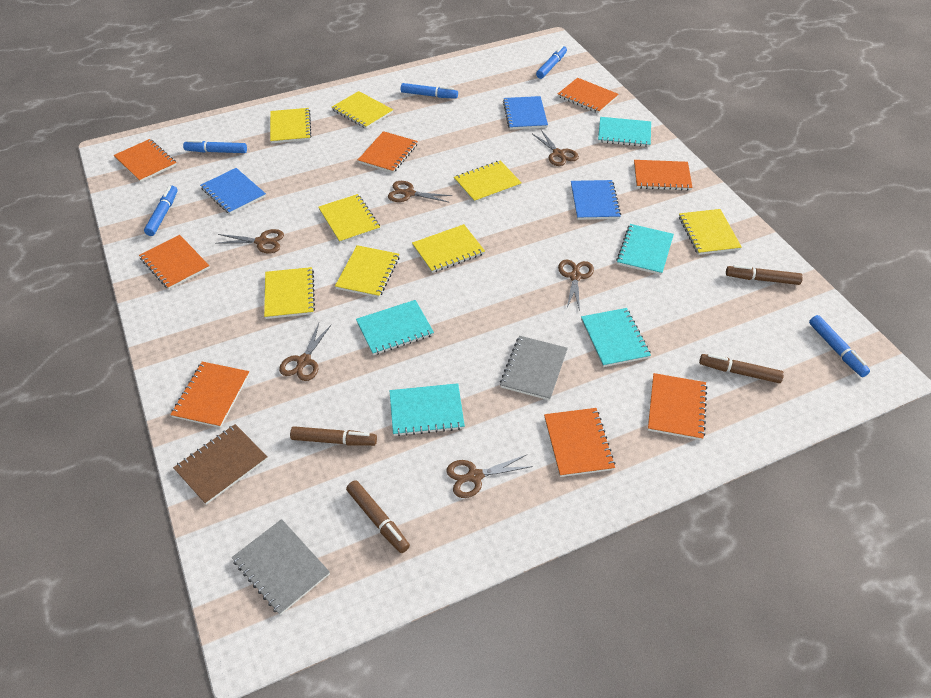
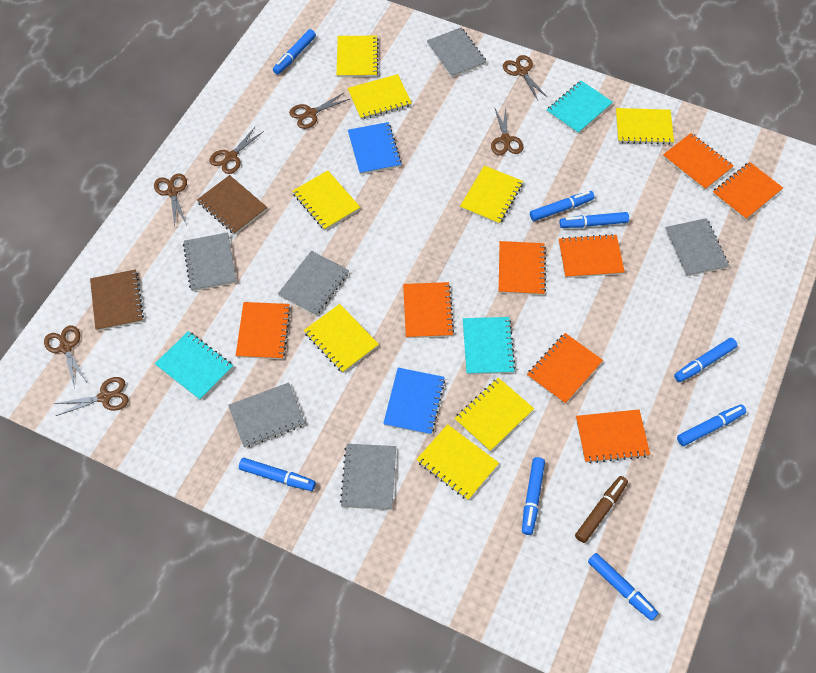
blue marker: [144,186,178,236] [183,140,247,153] [401,83,458,99] [536,45,567,79] [809,315,870,377] = 5 -> [239,458,316,491] [273,29,316,75] [522,457,545,535] [530,191,594,221] [559,212,629,228] [588,553,658,621] [674,338,737,382] [677,404,746,446] = 8
blue notebook: [200,168,266,214] [503,96,548,130] [571,180,621,220] = 3 -> [348,122,402,174] [383,368,445,435] = 2
brown marker: [290,426,377,446] [346,480,410,553] [699,354,784,383] [726,265,803,285] = 4 -> [575,476,628,543] = 1
brown notebook: [173,424,268,505] = 1 -> [90,269,144,331] [197,175,267,235] = 2
brown scissors: [215,229,284,253] [279,323,331,381] [388,181,453,203] [446,455,533,498] [533,130,579,166] [558,260,594,311] = 6 -> [44,326,86,389] [54,377,129,416] [154,173,187,227] [209,127,264,174] [289,92,350,129] [491,107,524,155] [503,55,548,100] = 7
grey notebook: [232,519,330,615] [500,336,568,400] = 2 -> [183,232,237,291] [228,383,305,448] [278,251,349,316] [340,444,396,510] [427,28,487,77] [665,218,729,277] = 6
turquoise notebook: [356,300,434,355] [389,383,465,436] [581,308,651,367] [598,117,651,147] [616,224,674,275] = 5 -> [155,331,233,400] [463,317,516,375] [547,81,613,134] = 3

